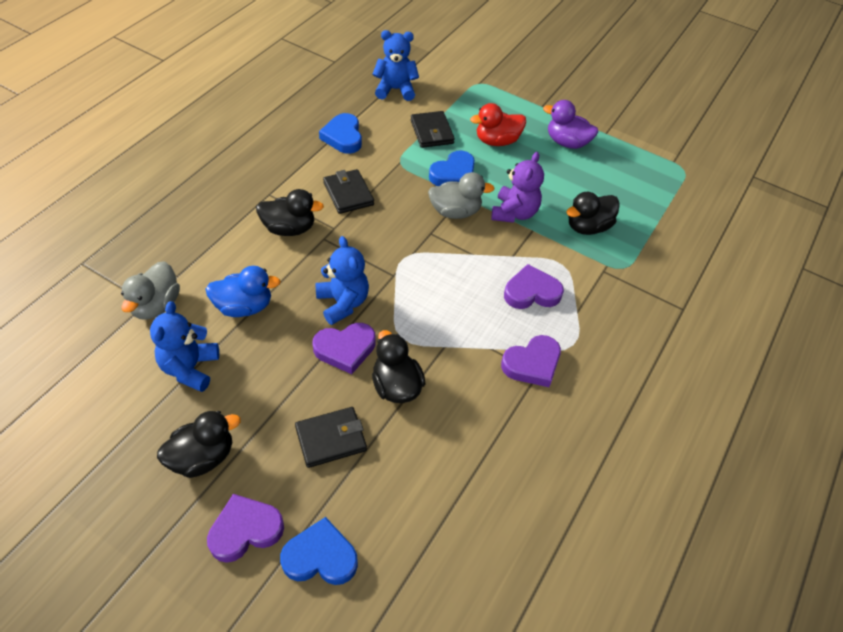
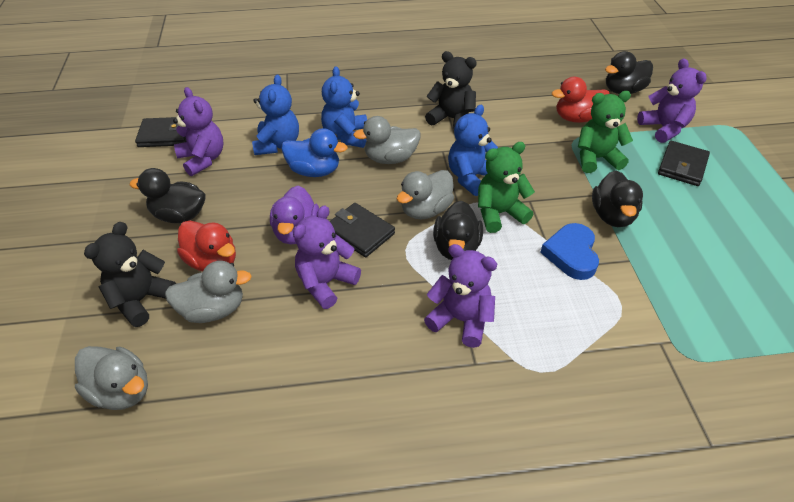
black teddy bear: none = 0 -> [84,222,177,327] [425,51,477,129] = 2
blue heart: [280,517,358,585] [319,113,362,154] [429,151,475,186] = 3 -> [540,223,599,280] = 1
green teddy bear: none = 0 -> [478,142,535,233] [578,91,633,173] = 2
grey duck: [121,261,180,320] [428,172,495,219] = 2 -> [75,346,148,410] [165,261,252,323] [353,116,420,164] [397,170,454,219] = 4
purple heart: [207,494,284,563] [313,323,375,374] [501,335,561,387] [504,264,564,309] = 4 -> none = 0
purple teddy bear: [491,152,544,223] = 1 -> [173,87,224,176] [293,205,361,309] [424,244,497,348] [637,58,707,143] = 4
red duck: [470,103,526,146] = 1 -> [177,221,236,271] [552,77,610,123] = 2

